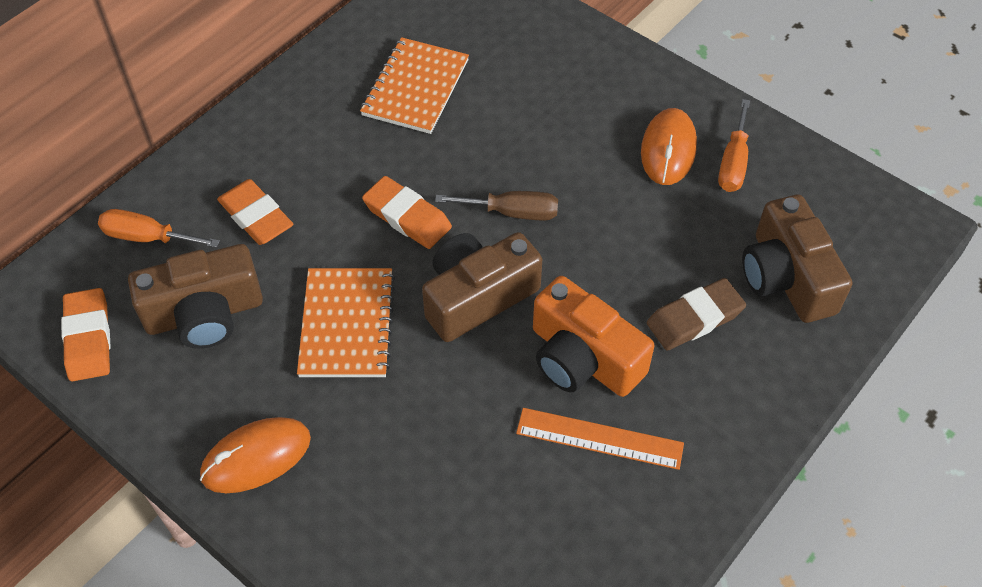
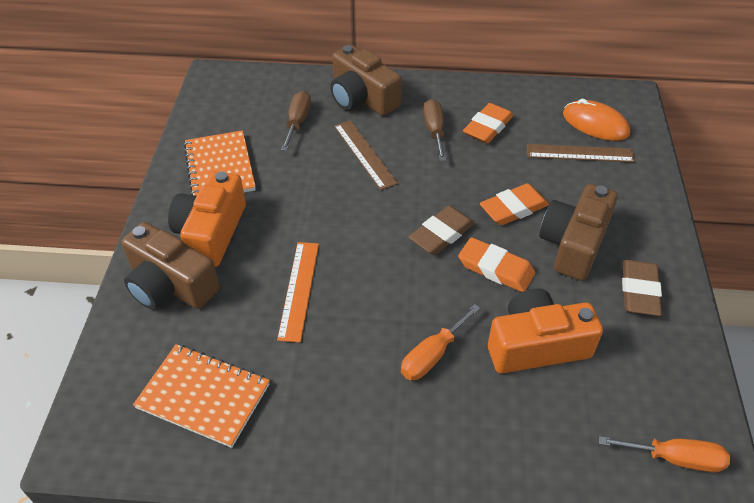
brown eraser: [647,278,746,351] = 1 -> [408,206,475,255] [622,260,662,316] = 2
brown ruler: none = 0 -> [334,120,398,190] [527,144,635,162] = 2
brown screwdriver: [435,191,558,221] = 1 -> [281,91,311,151] [423,99,446,161] = 2
orange camera: [533,276,654,397] = 1 -> [168,171,246,267] [488,289,603,374] = 2
orange mouse: [200,417,311,493] [641,108,697,185] = 2 -> [563,99,630,141] = 1

